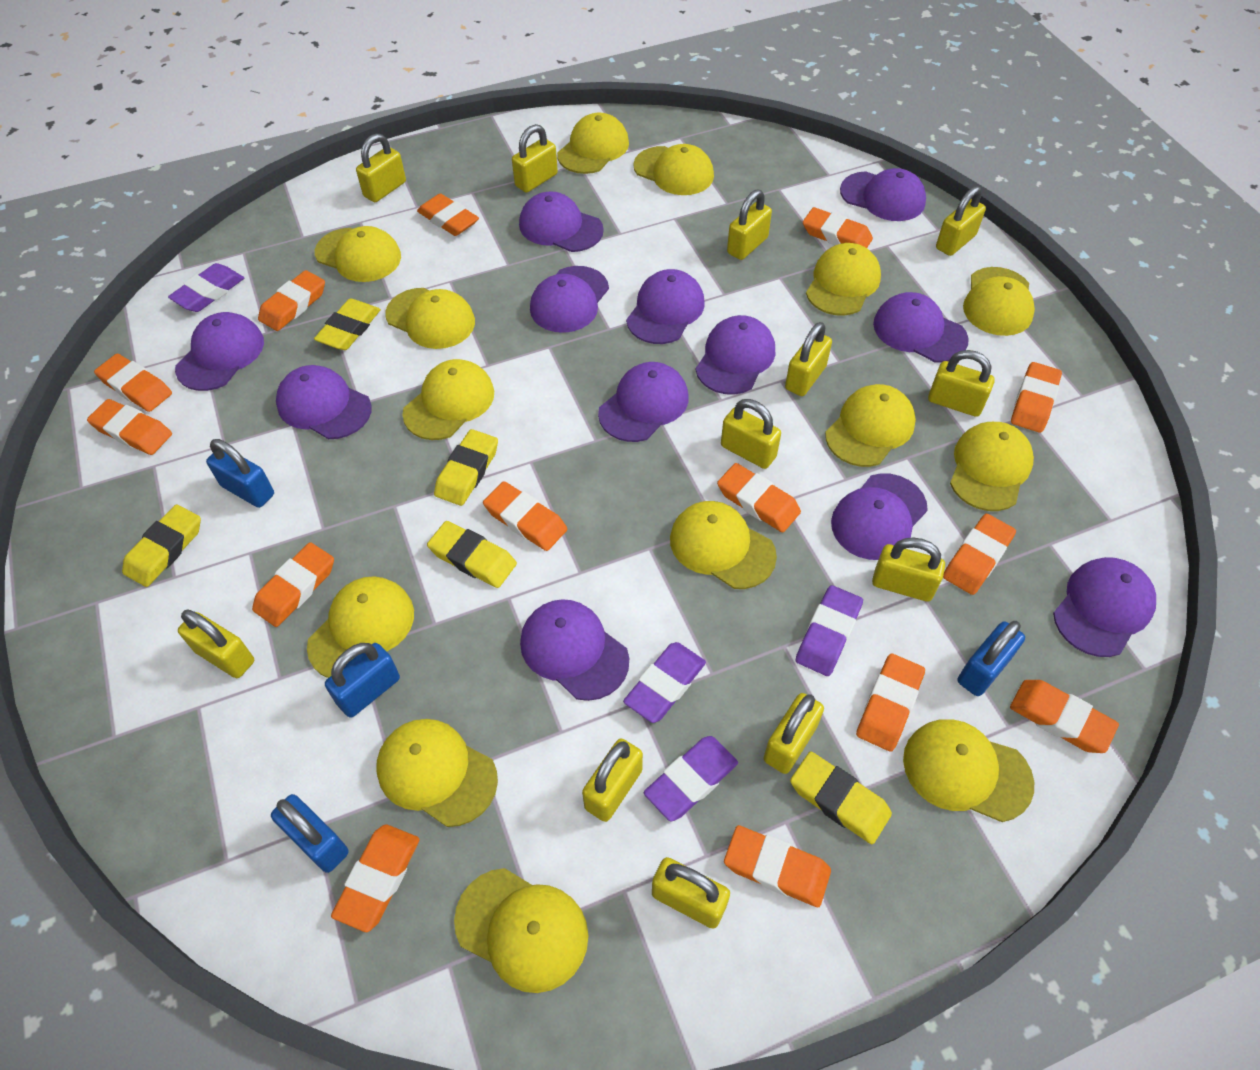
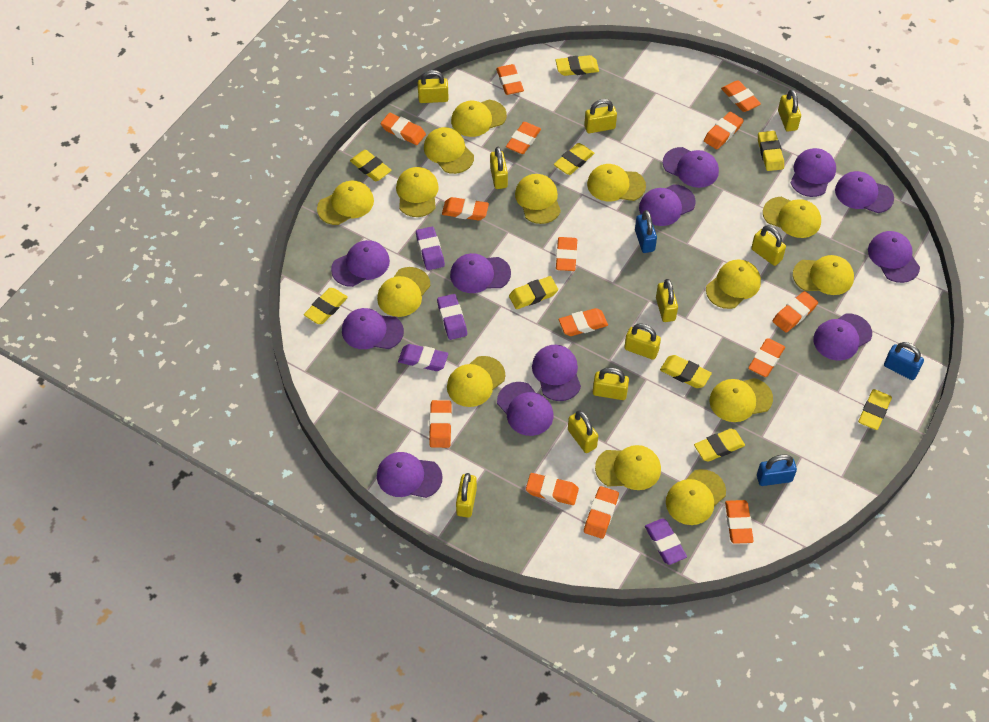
blue padlock: [206,439,274,508] [271,794,349,873] [325,643,400,718] [958,621,1025,696] = 4 -> [635,210,657,253] [757,454,797,486] [884,342,924,380] = 3
yellow eraser: [122,505,201,587] [314,299,381,350] [427,521,517,588] [434,429,498,506] [790,752,892,844] = 5 -> [304,288,348,324] [350,150,392,181] [509,276,558,309] [554,143,594,175] [555,55,599,76] [660,355,712,388] [694,429,745,462] [758,131,784,171] [858,389,892,430] = 9
yellow padlock: [178,610,254,678] [356,133,406,202] [512,124,558,193] [582,738,643,822] [652,857,730,929] [721,399,781,469] [727,190,772,260] [764,693,824,774] [785,322,832,396] [872,537,945,602] [928,350,995,417] [936,186,986,256] = 12 -> [418,70,449,103] [456,473,477,518] [490,147,508,189] [568,410,598,453] [584,99,617,133] [593,367,629,400] [624,324,661,360] [656,279,678,322] [751,226,786,266] [778,89,801,132] = 10

